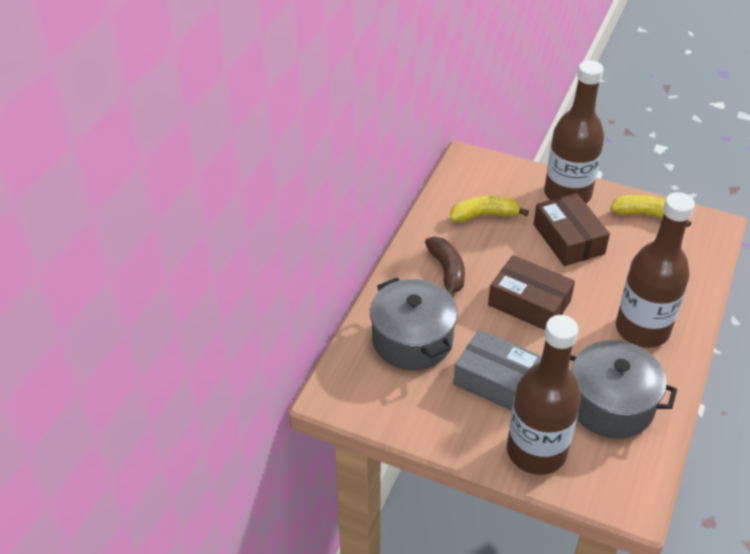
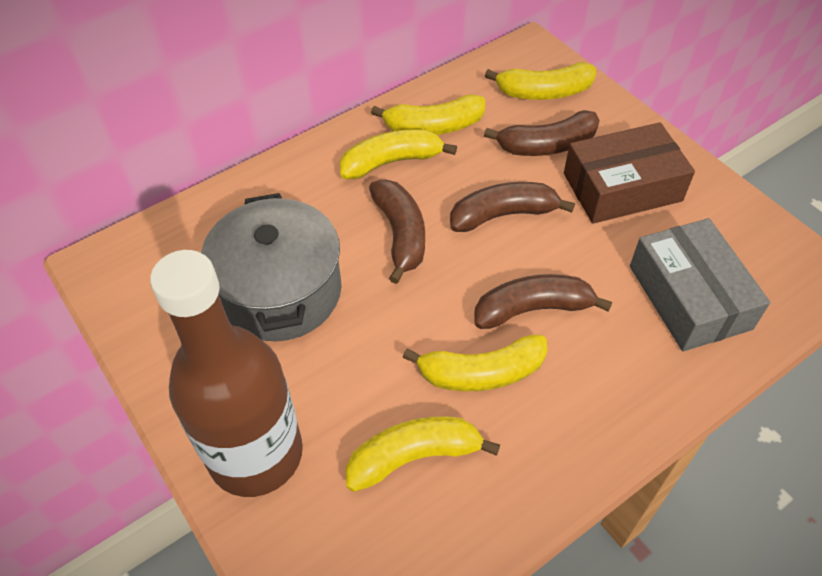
brown banana: [425,237,465,296] = 1 -> [369,180,425,284] [450,182,575,232] [474,274,612,329] [484,110,600,156] = 4
brown bottle: [507,315,581,475] [544,60,604,203] [616,192,695,348] = 3 -> [150,250,303,497] = 1
brown box: [488,255,575,330] [533,193,610,266] = 2 -> [564,122,695,224] = 1
grey pot: [370,278,458,370] [570,340,677,439] = 2 -> [201,193,341,341] = 1
yellow banana: [450,196,529,223] [611,195,692,227] = 2 -> [339,129,457,179] [346,416,500,492] [371,94,485,135] [403,335,547,391] [485,62,596,100] = 5

